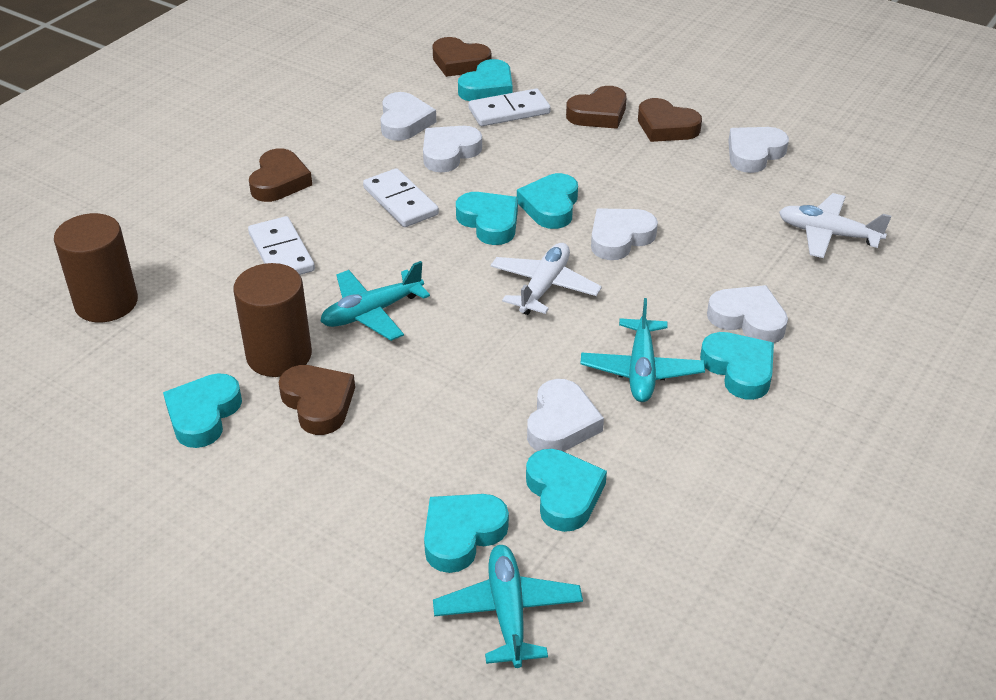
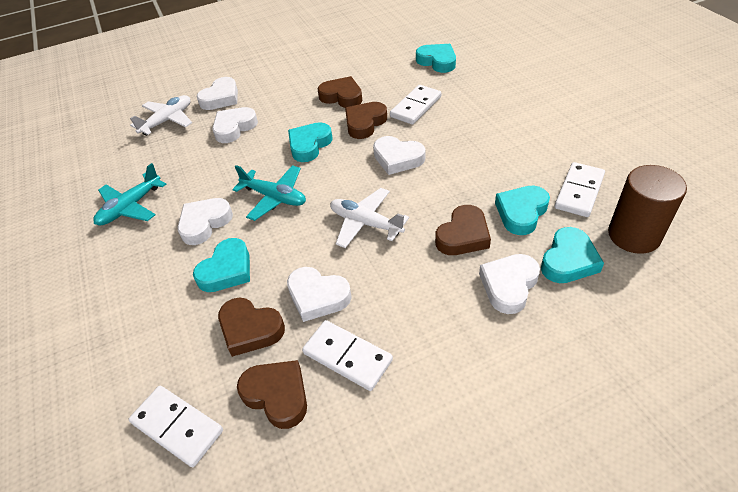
brown cylinder: [54,213,138,322] [233,263,312,377] = 2 -> [608,165,687,254] = 1
turquoise heart: [163,373,242,448] [424,494,509,573] [456,192,518,245] [458,59,513,101] [517,173,578,229] [526,449,607,532] [700,332,774,400] = 7 -> [193,238,250,292] [288,122,333,162] [416,44,456,73] [495,186,550,235] [541,227,604,283] = 5
turquoise plane: [320,261,430,341] [433,545,583,668] [580,298,705,402] = 3 -> [93,163,166,226] [232,165,306,221] = 2
white domino: [248,216,315,275] [363,168,439,227] [469,89,551,126] = 3 -> [129,386,223,467] [302,320,393,391] [390,85,441,124] [555,162,605,217] = 4

